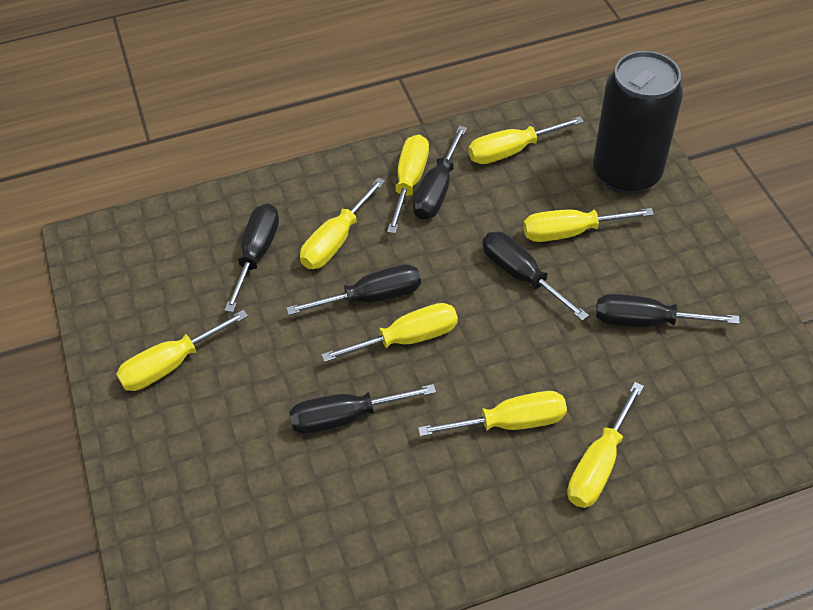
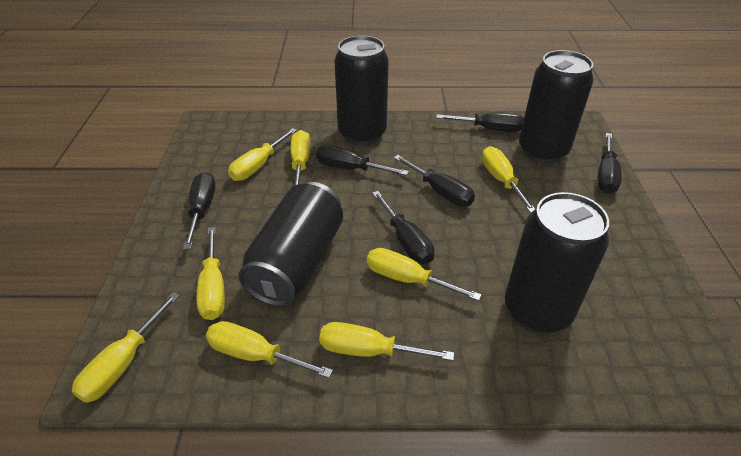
black can: [593,51,683,194] = 1 -> [238,182,343,307] [334,35,389,145] [505,192,609,334] [519,50,593,163] = 4

